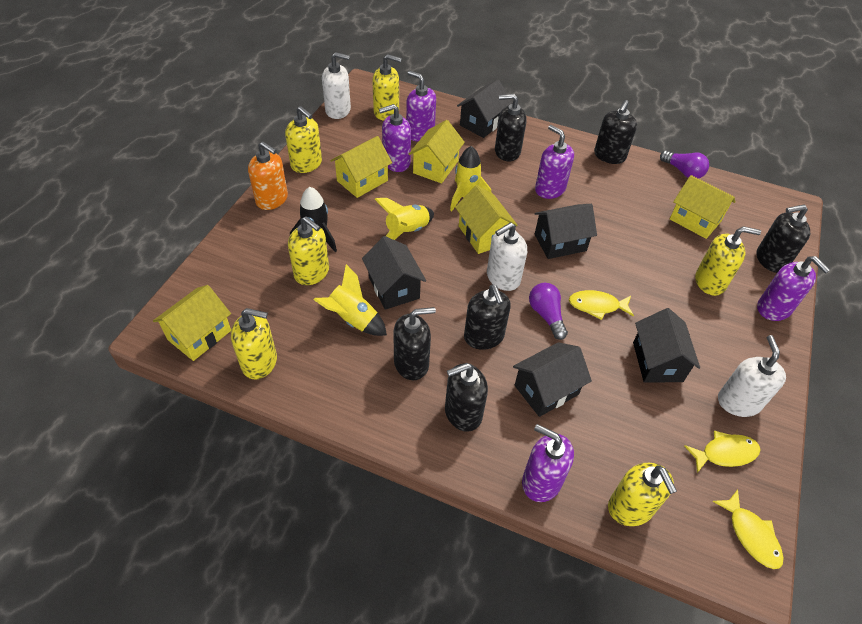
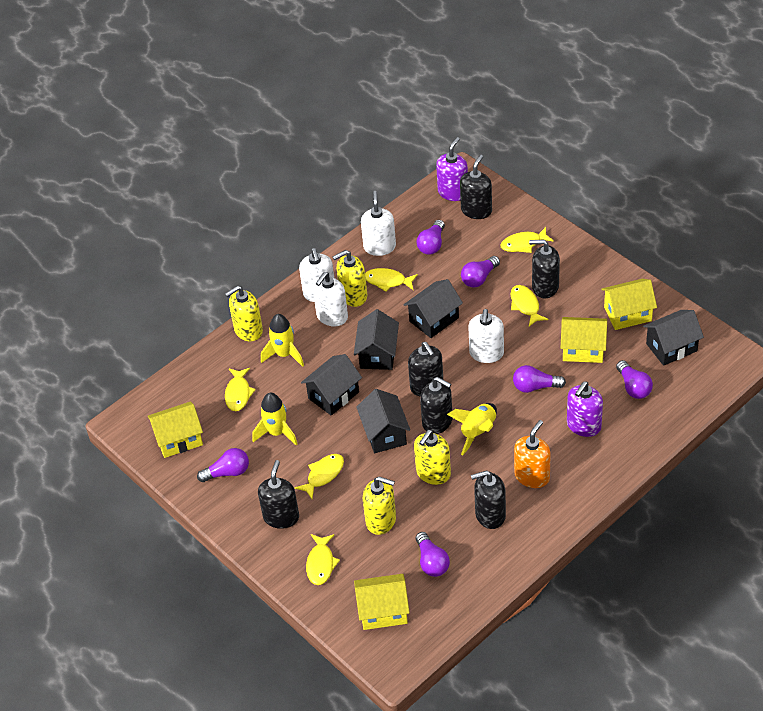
black rocket: [290,187,337,252] = 1 -> none = 0
purple light bulb: [529,283,568,340] [660,150,709,179] = 2 -> [197,448,249,482] [416,532,450,577] [417,220,445,255] [461,256,500,287] [513,365,566,393] [616,360,653,399] = 6
purple soap dispenser: [379,104,411,172] [406,71,436,141] [522,424,574,502] [535,125,574,199] [757,256,830,321] = 5 -> [436,137,468,201] [567,381,603,437] = 2
white soap dispenser: [322,52,351,119] [487,222,527,291] [718,335,786,417] = 3 -> [299,248,334,302] [313,272,348,326] [361,191,396,256] [468,309,504,363] = 4
yellow fish: [569,290,634,320] [684,431,760,473] [713,490,784,569] = 3 -> [225,368,256,411] [295,454,344,499] [306,534,340,585] [365,268,418,292] [501,227,554,253] [511,285,548,326] = 6
yellow house: [153,285,231,361] [330,136,392,198] [409,120,465,183] [455,185,517,254] [670,175,735,239] = 5 -> [148,402,203,458] [354,574,410,630] [561,317,607,363] [601,279,657,330] = 4
yellow soap dispenser: [231,308,277,379] [285,106,322,173] [288,217,329,285] [372,54,402,120] [608,463,677,526] [695,226,761,296] = 6 -> [225,285,263,341] [333,250,367,307] [363,476,396,535] [414,430,451,485] = 4

